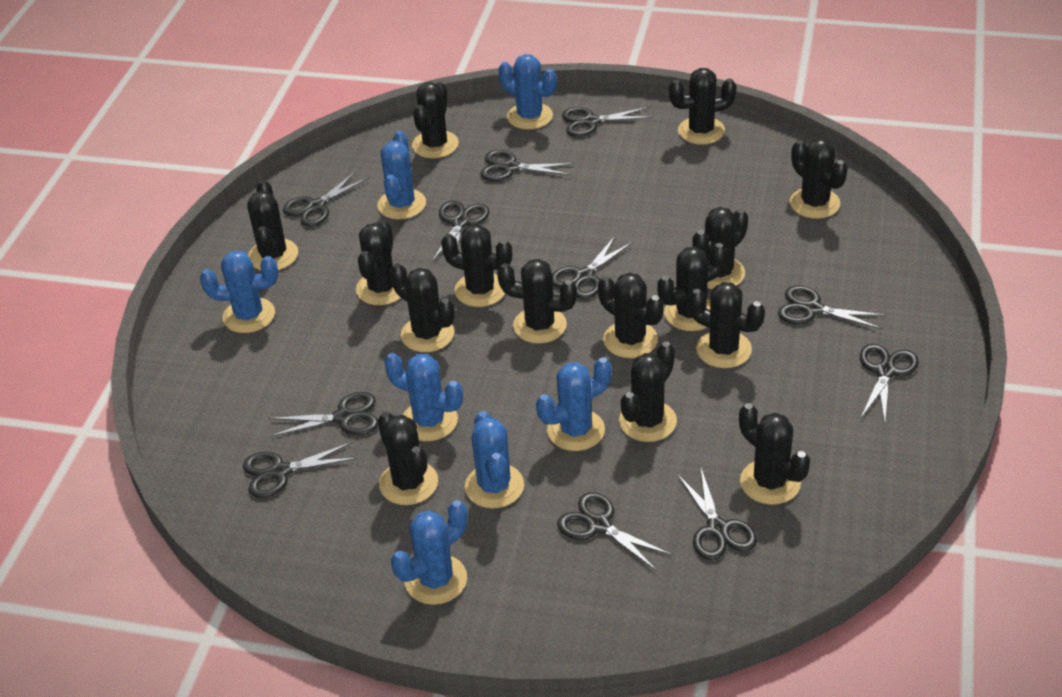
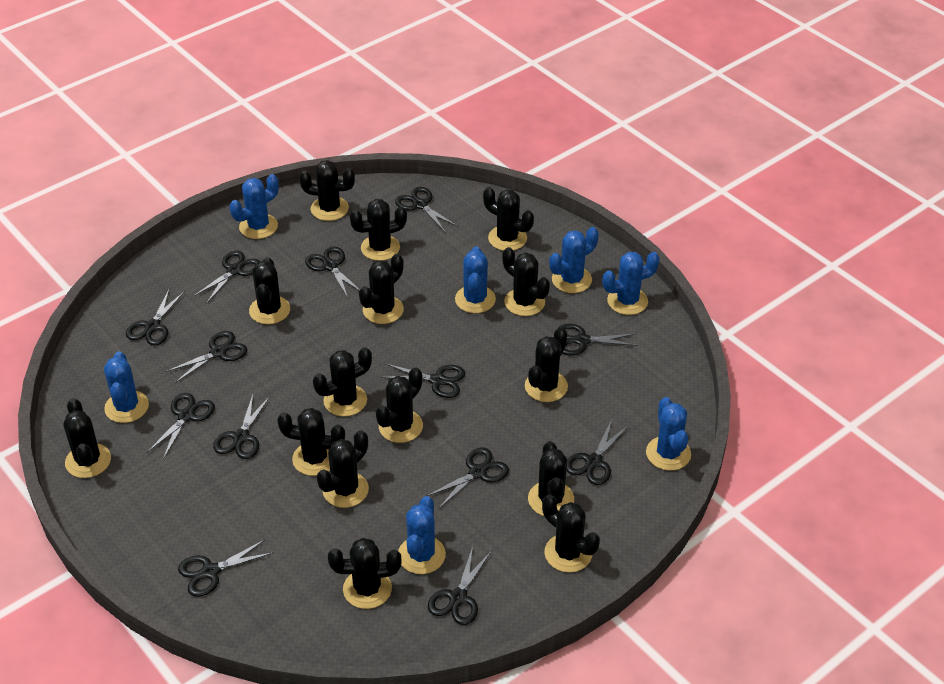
black scissors: [243,442,358,498] [269,392,378,437] [283,171,369,227] [432,201,489,261] [480,150,574,181] [552,235,633,299] [557,492,672,571] [562,107,653,137] [677,468,757,560] [778,286,886,329] [860,344,919,423] = 11 -> [126,290,185,345] [147,393,215,459] [166,331,247,383] [178,539,273,597] [193,251,260,303] [213,395,270,459] [305,246,360,298] [381,363,465,398] [395,187,457,232] [427,448,509,509] [428,546,491,625] [559,324,638,355] [567,420,629,485] = 13

